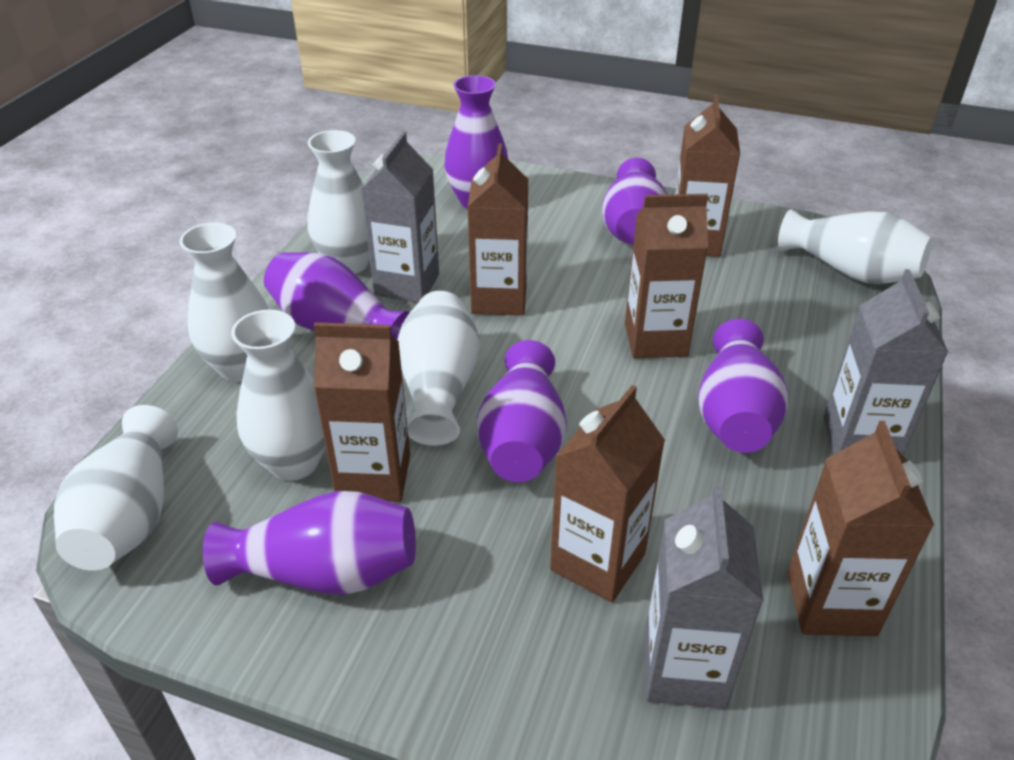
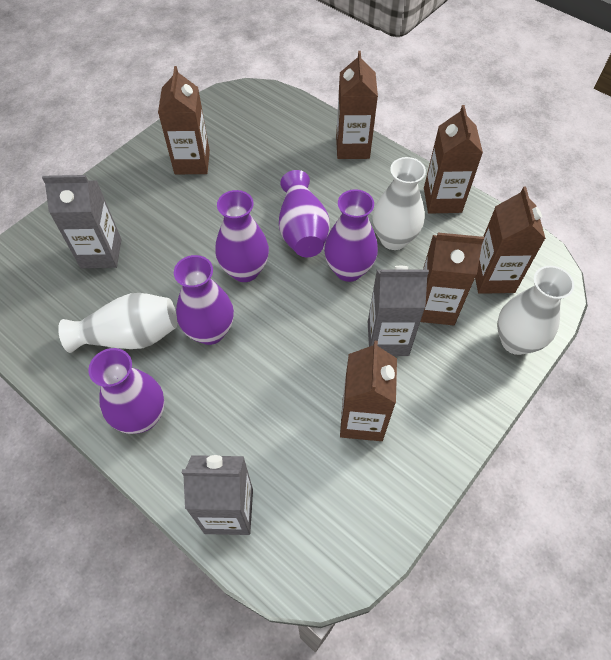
purple vase: [203,491,416,595] [264,252,410,340] [444,75,508,209] [477,340,567,482] [602,158,667,245] [698,319,789,453] = 6 -> [88,348,164,434] [174,255,234,345] [215,190,269,282] [279,170,329,257] [324,189,378,282] = 5
white vase: [54,405,178,571] [179,223,269,382] [231,310,326,481] [307,130,370,274] [398,291,479,446] [778,209,932,284] = 6 -> [58,293,177,353] [373,157,426,250] [497,266,574,355] = 3

